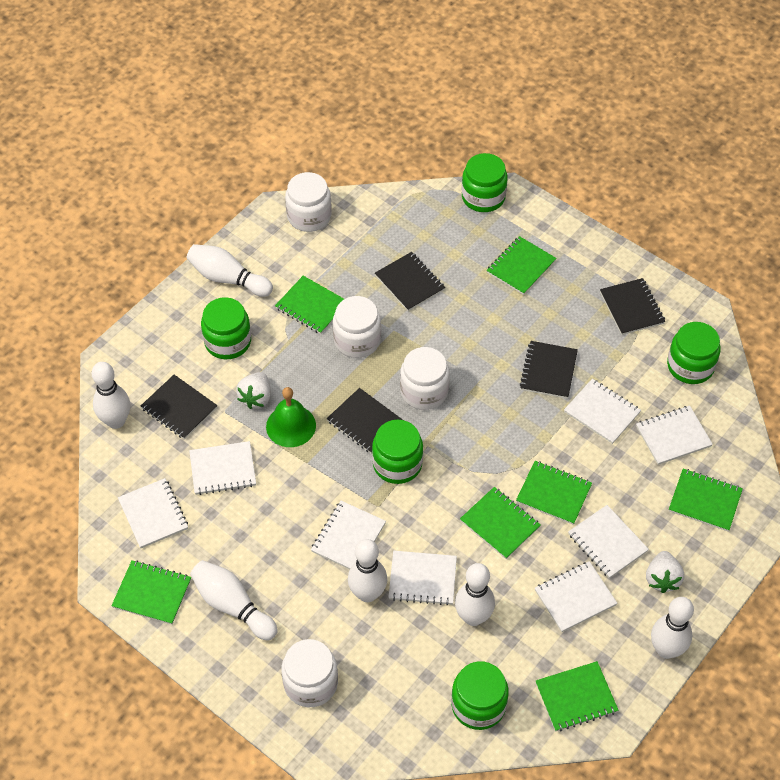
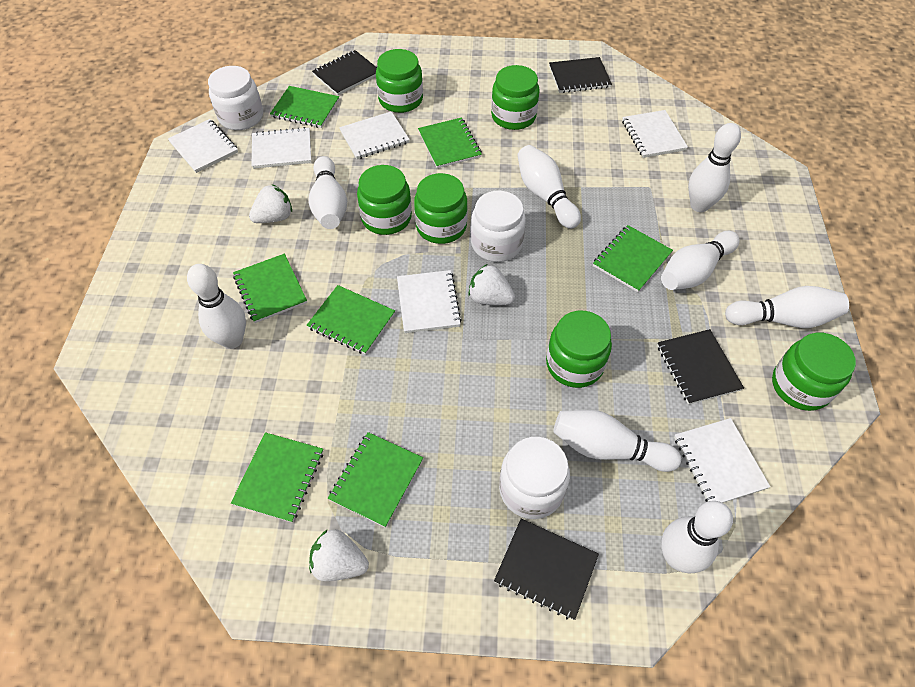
black notebook: [141,375,218,439] [327,388,403,454] [375,252,445,311] [519,341,578,399] [600,278,665,335] = 5 -> [312,50,377,95] [494,519,599,620] [549,57,612,93] [657,329,744,405] = 4
green bell: [266,387,316,447] = 1 -> none = 0
green jar: [201,297,251,359] [372,420,423,484] [451,661,509,730] [462,153,508,212] [667,322,721,384] = 5 -> [357,165,412,235] [376,49,423,113] [414,173,468,244] [491,65,540,130] [546,311,612,388] [772,333,856,411] = 6
white bowling pin: [92,362,130,429] [187,244,273,297] [190,560,278,641] [348,539,387,602] [455,563,495,626] [651,597,694,659] = 6 -> [187,264,246,349] [309,156,347,229] [517,145,581,229] [553,410,681,472] [661,231,740,290] [661,501,733,574] [688,123,741,212] [725,286,849,328] = 8
white jar: [282,639,338,707] [285,172,332,232] [333,296,381,358] [400,347,449,410] = 4 -> [208,66,263,130] [471,191,526,262] [499,437,570,519] = 3
white notebook: [118,478,188,548] [189,441,256,495] [311,501,386,569] [388,551,457,605] [535,561,617,632] [564,379,641,444] [568,505,649,579] [636,406,713,465] = 8 -> [168,119,238,173] [252,127,311,169] [339,111,410,159] [397,270,462,333] [622,110,688,158] [674,418,770,503] = 6
white strawberry: [236,372,271,409] [646,551,684,593] = 2 -> [249,184,292,223] [309,529,369,581] [468,264,515,305] = 3

